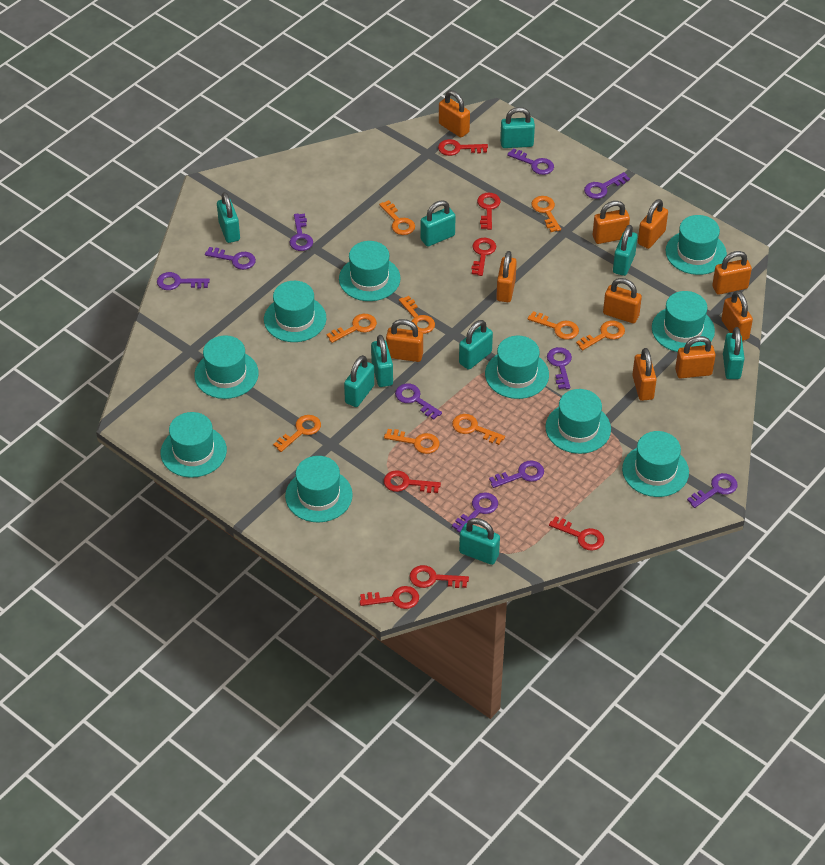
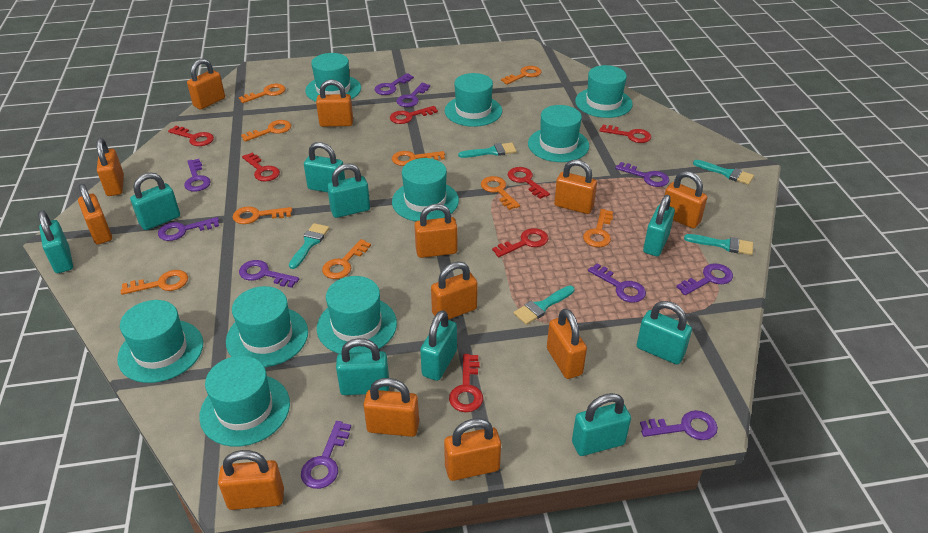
orange padlock: [386,319,423,362] [439,90,470,137] [496,251,517,302] [593,201,630,244] [603,278,642,323] [632,348,657,401] [638,199,668,249] [675,336,716,378] [712,251,752,295] [721,291,753,341] = 10 -> [78,184,112,245] [96,138,124,196] [187,58,225,110] [218,450,284,510] [316,80,353,127] [363,378,419,437] [414,204,458,258] [431,262,478,320] [444,418,501,481] [547,308,587,379] [554,160,597,214] [665,171,707,229] = 12
turquoise brush: none = 0 -> [289,223,329,269] [458,143,516,158] [513,285,575,325] [684,234,753,255] [693,160,754,185] = 5
turquoise hat: [161,412,227,478] [194,335,259,399] [264,281,326,342] [285,456,353,522] [339,241,401,301] [485,336,549,399] [545,389,611,454] [622,431,689,497] [652,291,715,352] [666,215,727,275] = 10 -> [117,300,203,383] [199,356,290,447] [226,286,308,367] [305,53,361,102] [317,276,397,354] [392,158,459,221] [445,73,502,127] [528,105,589,162] [575,65,633,118] = 9

